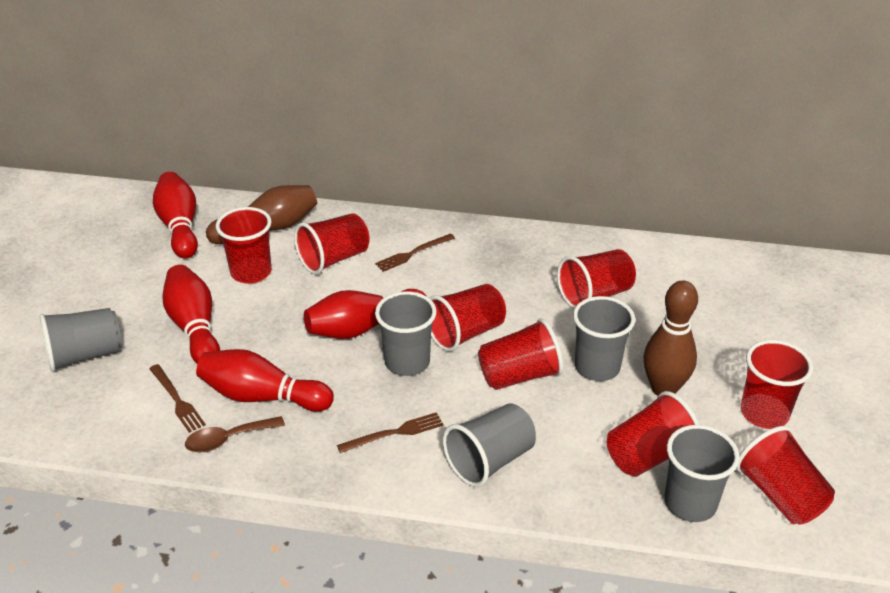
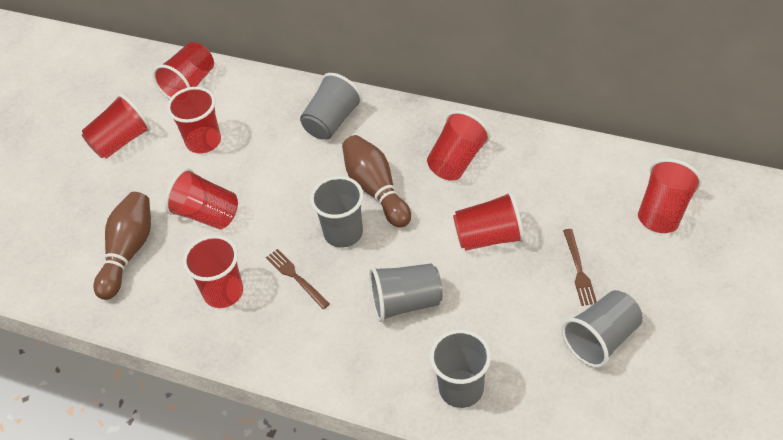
brown fork: [149,364,206,433] [337,412,443,453] [375,234,455,272] = 3 -> [266,249,330,309] [563,229,597,306] = 2
brown spoon: [185,416,285,452] = 1 -> none = 0
red bowling pin: [153,172,198,259] [162,265,220,364] [196,349,334,412] [304,289,426,339] = 4 -> none = 0

